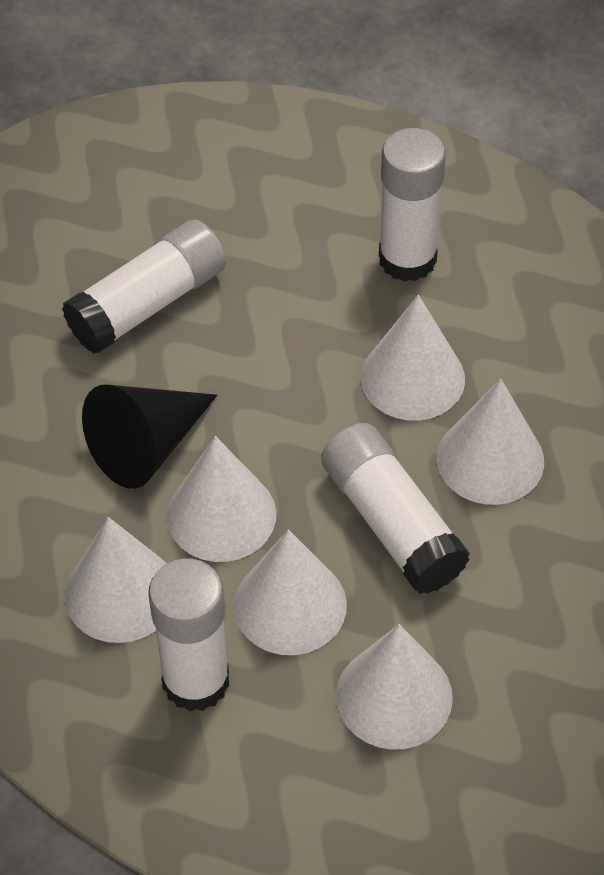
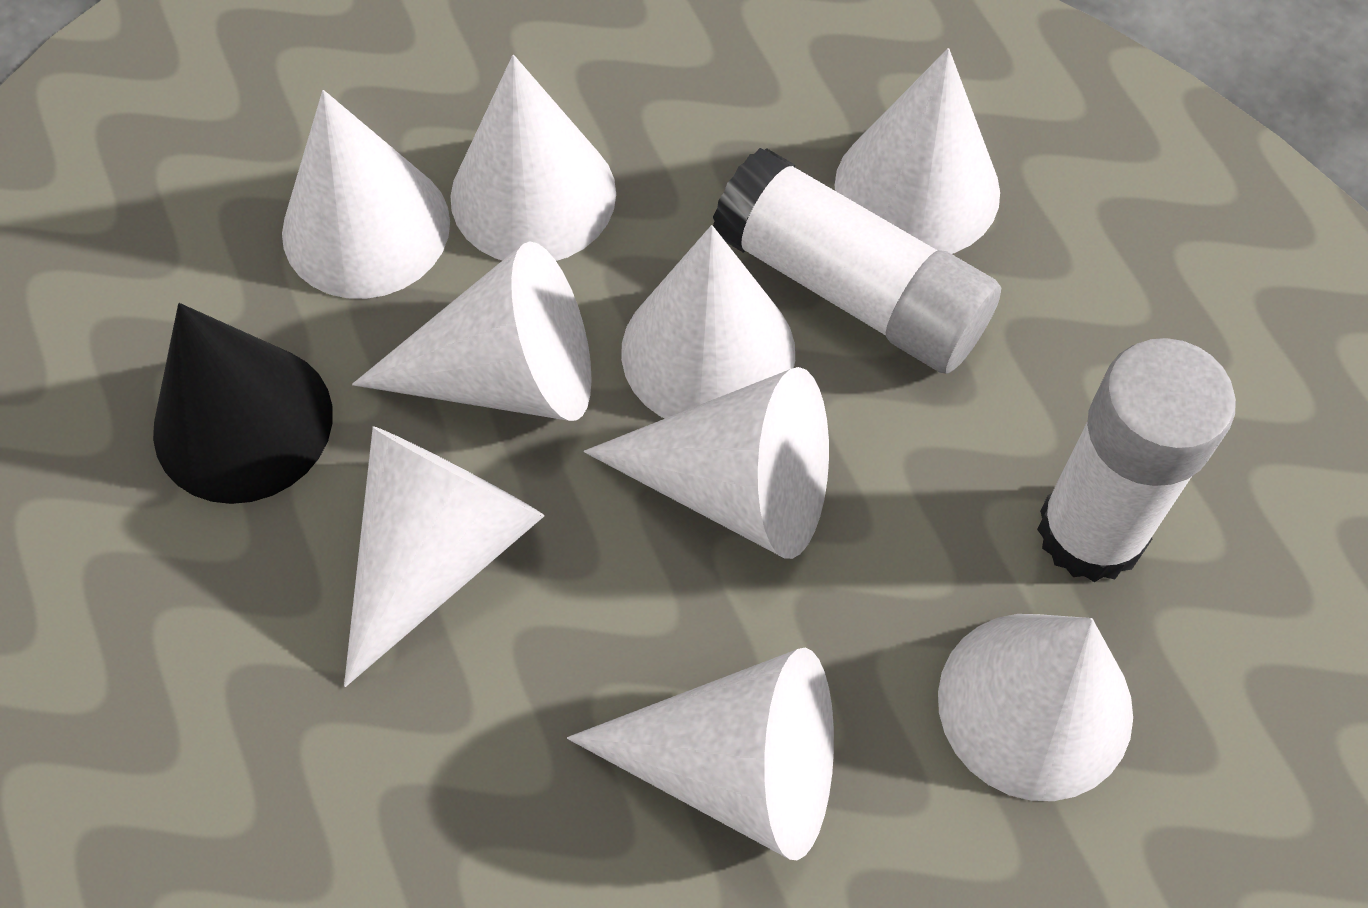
white cone: [65,517,167,643] [167,436,276,562] [234,529,347,655] [336,624,453,750] [361,295,465,421] [437,379,544,505] = 6 -> [282,90,450,299] [344,426,544,687] [352,241,592,421] [451,55,616,261] [567,648,834,860] [584,367,829,559] [621,225,795,419] [835,48,1000,254] [938,614,1133,801] = 9
white glue stick: [62,219,226,354] [148,558,229,711] [321,423,470,594] [379,128,446,282] = 4 -> [713,148,1001,374] [1037,338,1236,582] = 2

